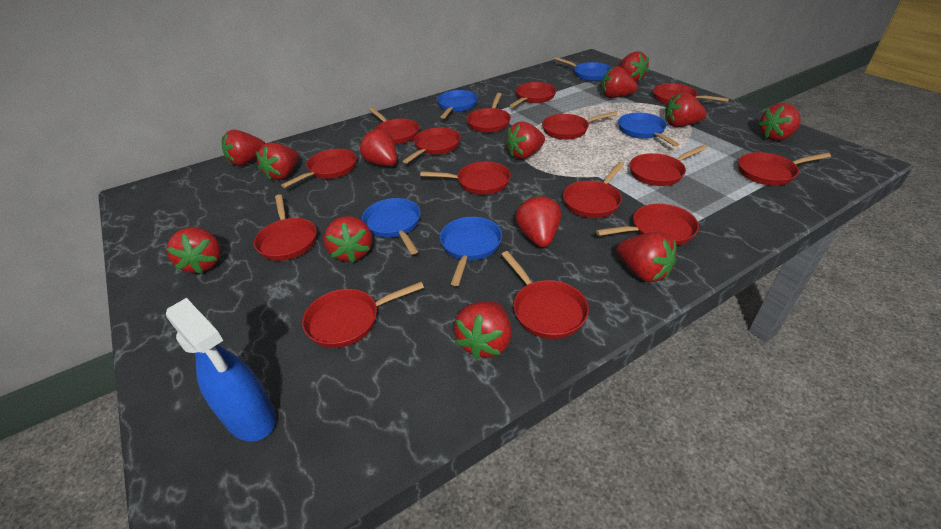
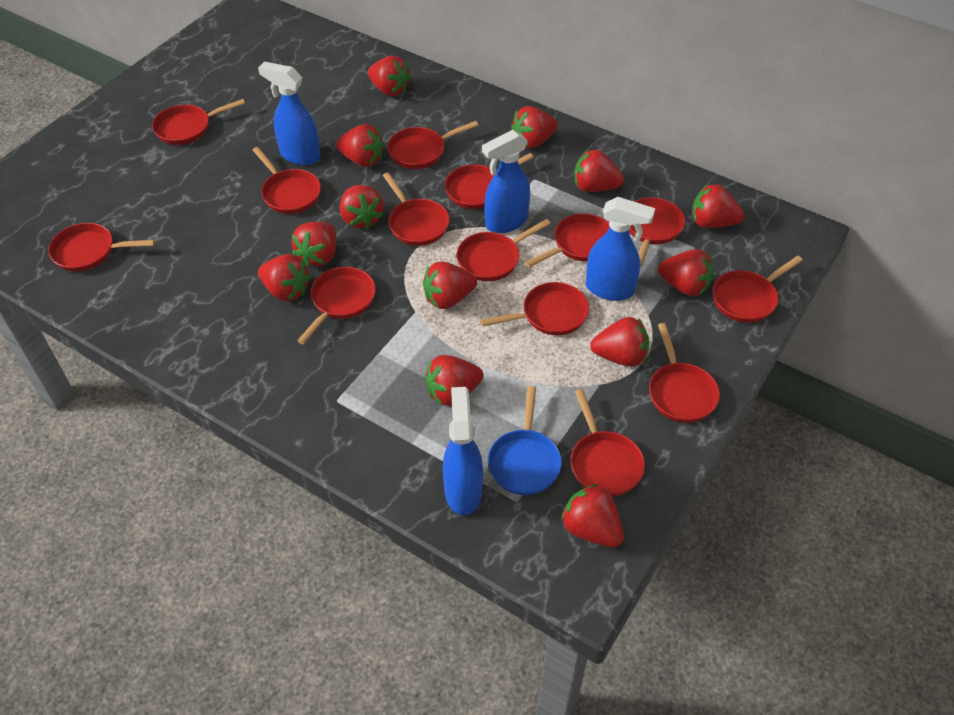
blue pan: [362,198,421,254] [437,90,478,119] [440,217,502,286] [554,57,612,81] [618,113,679,147] = 5 -> [488,386,562,495] = 1
blue spray bottle: [166,298,276,442] = 1 -> [258,62,321,165] [443,387,483,516] [482,130,530,233] [586,197,655,301] = 4
red pan: [254,194,317,261] [281,149,357,188] [302,282,424,348] [369,108,419,144] [403,127,461,164] [420,162,511,195] [467,93,511,133] [501,251,589,339] [510,82,556,107] [542,111,618,140] [563,162,624,218] [596,204,699,246] [630,145,707,186] [653,83,729,105] [738,152,831,185] = 15 -> [48,223,155,272] [152,99,245,145] [253,147,321,214] [297,267,376,345] [383,172,450,246] [387,121,479,169] [445,153,534,209] [457,219,551,281] [481,282,589,335] [525,213,609,267] [571,389,645,497] [629,197,685,268] [649,323,720,423] [712,256,803,323] = 14

